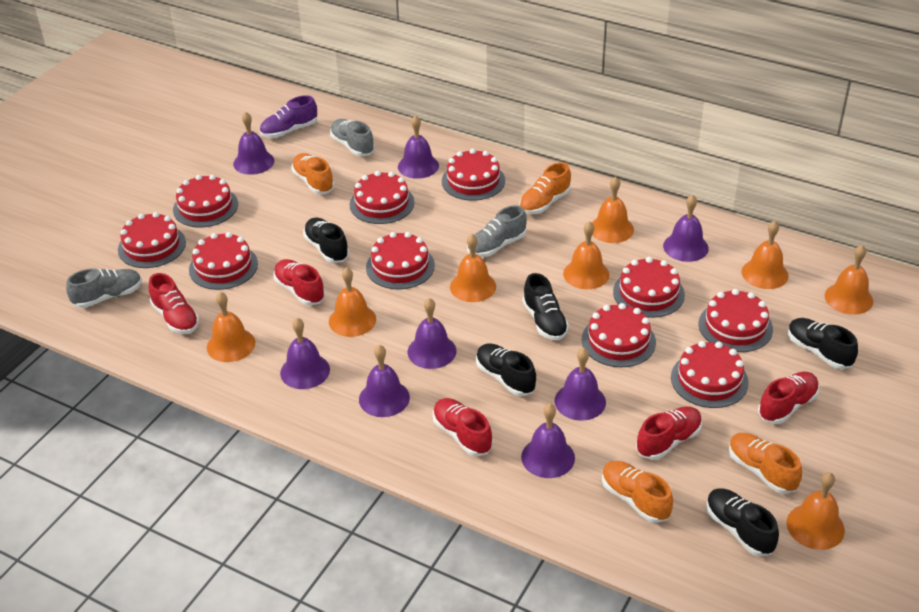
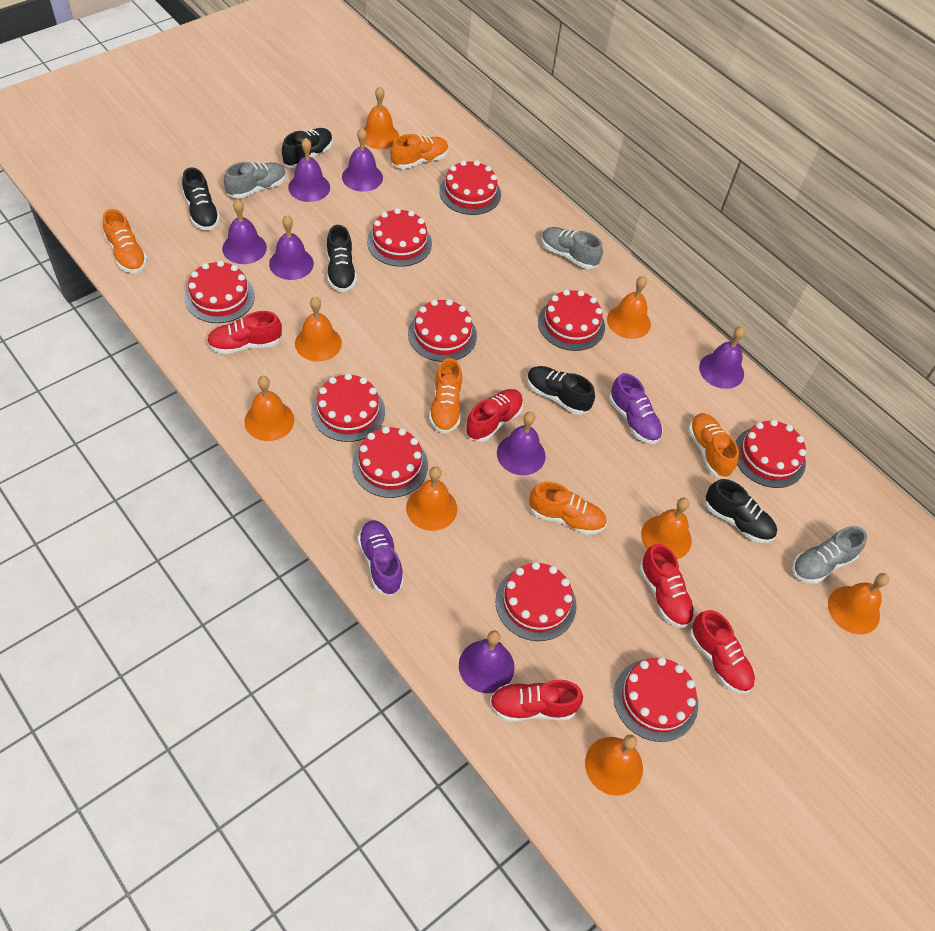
orange shoe: [291,153,334,194] [519,162,571,214] [602,461,673,523] [729,433,802,494] = 4 -> [103,209,147,273] [391,134,449,169] [429,358,462,434] [529,482,607,535] [688,413,739,478] = 5
purple bell: [233,112,274,175] [280,318,330,389] [359,345,410,417] [398,115,439,179] [408,298,456,369] [521,403,575,478] [555,347,606,421] [663,194,709,262] = 8 -> [222,199,267,264] [269,215,314,280] [288,138,330,202] [342,128,383,192] [459,630,514,693] [497,412,546,475] [699,327,745,389] = 7
purple shoe: [260,95,317,138] = 1 -> [358,520,404,595] [609,373,663,444] = 2

